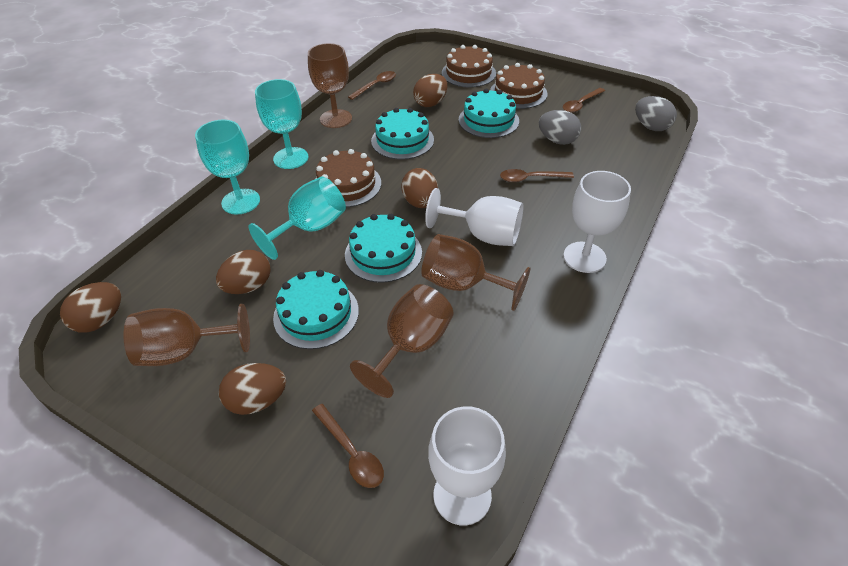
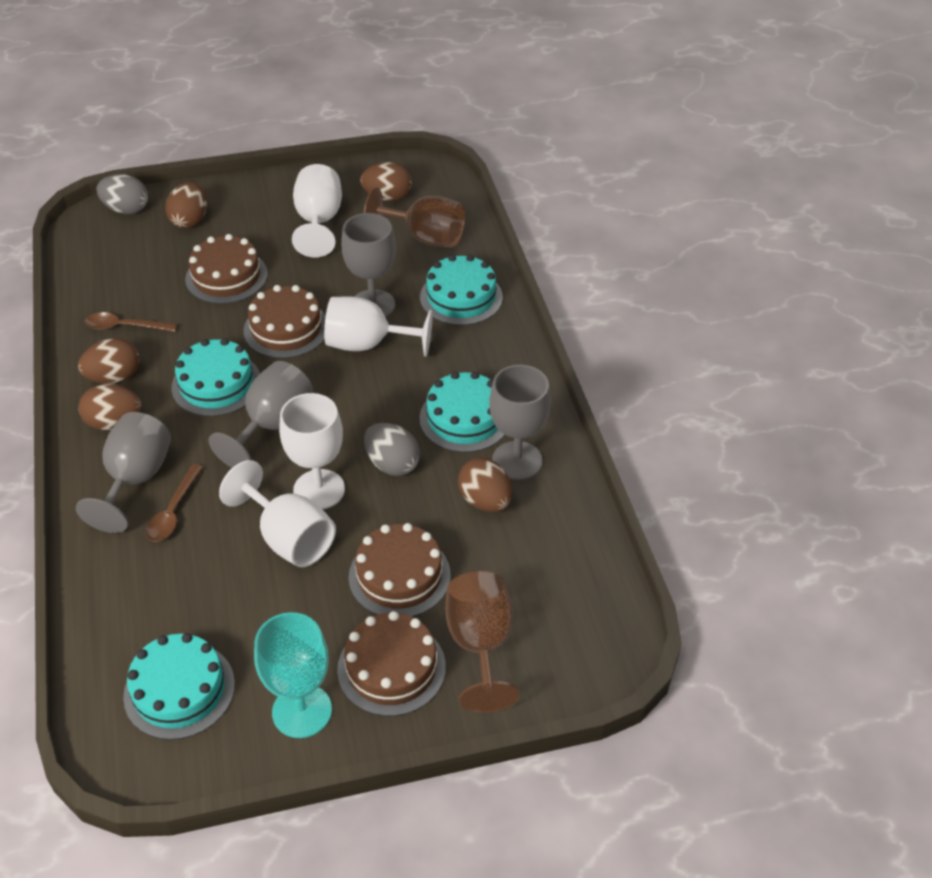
brown cake: [316,149,381,207] [442,45,496,87] [490,63,548,109] = 3 -> [185,234,268,304] [244,285,326,358] [337,611,446,716] [349,523,451,617] = 4
brown goblet: [123,304,250,366] [308,43,352,128] [350,284,453,398] [421,234,530,311] = 4 -> [364,187,465,248] [446,571,520,713] = 2
brown spoon: [312,404,384,488] [348,71,396,100] [500,169,574,182] [563,88,605,113] = 4 -> [85,312,177,331] [146,464,203,542] = 2
grey goblet: none = 0 -> [76,412,171,533] [209,361,314,468] [341,213,396,317] [489,365,551,480] = 4
turquoise goblet: [195,119,260,215] [249,177,346,260] [255,79,308,169] = 3 -> [254,612,332,738] = 1
white goblet: [425,188,523,246] [428,406,506,526] [564,171,631,273] = 3 -> [219,460,336,567] [279,393,345,509] [292,164,342,258] [324,296,433,357] = 4

